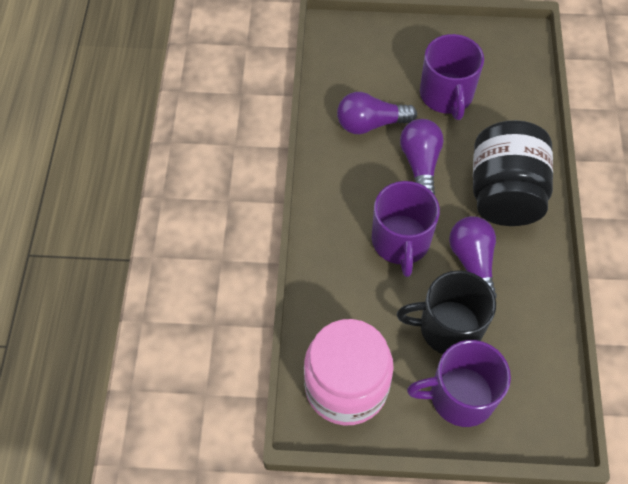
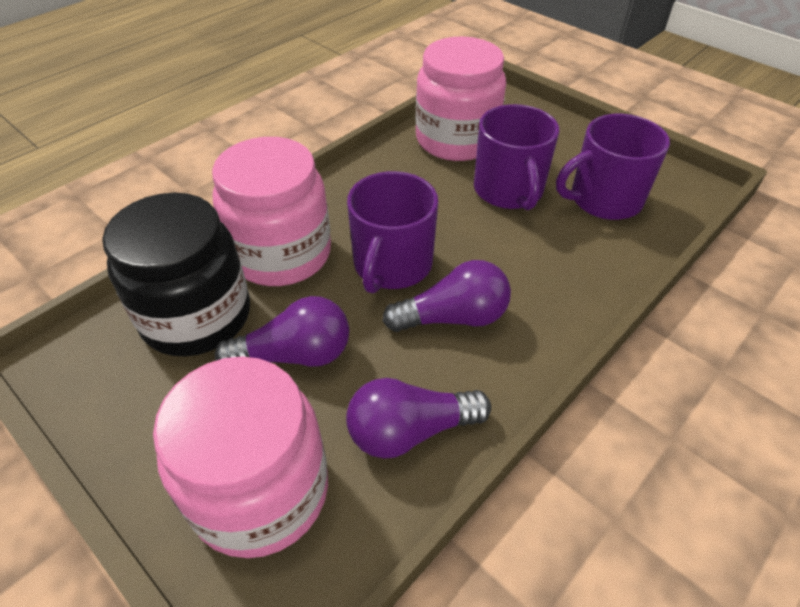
black mug: [397,270,496,354] = 1 -> none = 0
pink jar: [304,319,394,425] = 1 -> [153,356,328,558] [212,137,331,286] [416,36,506,161] = 3

